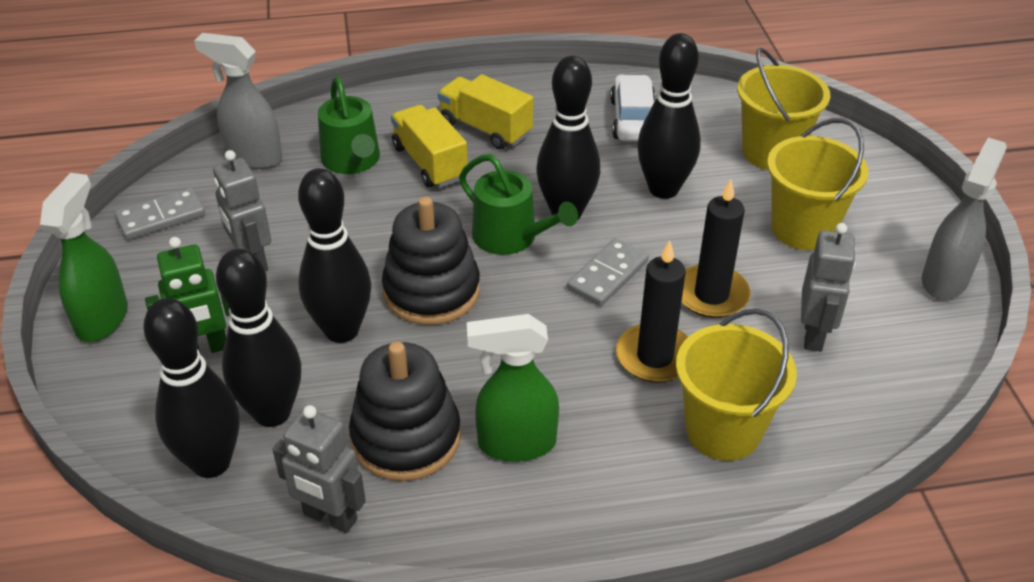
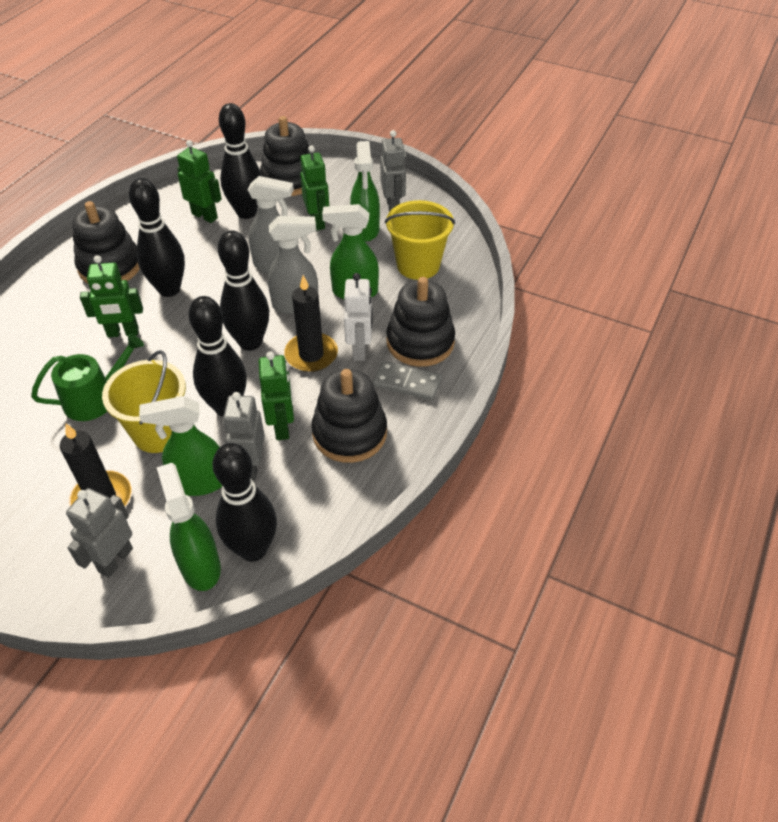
black stacking toy: [349,342,461,481] [382,197,480,325] = 2 -> [72,201,140,284] [260,116,311,196] [311,369,387,463] [387,277,455,367] = 4
green robot: [145,237,230,355] = 1 -> [80,255,143,337] [177,140,222,223] [258,351,294,440] [300,145,329,230] = 4
green spray bottle: [40,173,128,342] [467,314,559,462] = 2 -> [139,396,222,496] [156,463,221,591] [322,204,379,299] [350,141,380,241] = 4
green watering can: [318,76,380,174] [459,154,578,255] = 2 -> [31,334,144,421] = 1
grey domino: [115,188,205,240] [567,238,649,306] = 2 -> [373,360,442,401] = 1
white car: [610,74,655,141] = 1 -> none = 0
white robot: none = 0 -> [344,273,373,361] = 1
yellow bucket: [676,309,797,461] [737,48,830,170] [767,118,869,250] = 3 -> [102,350,186,453] [385,200,455,280] = 2
yellow truck: [391,105,468,188] [438,74,533,149] = 2 -> none = 0

